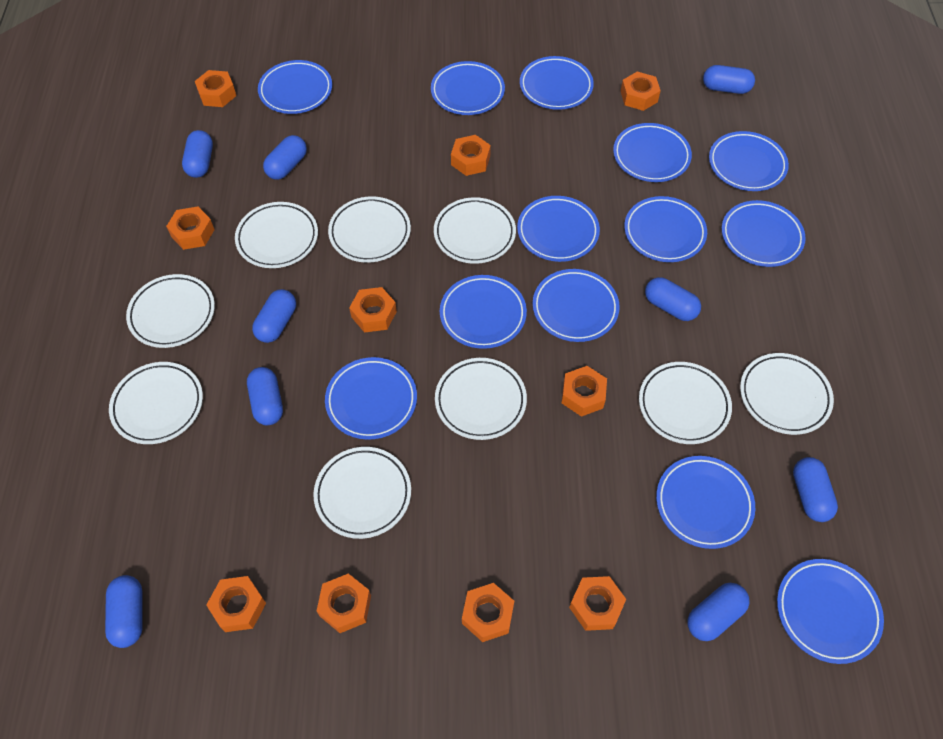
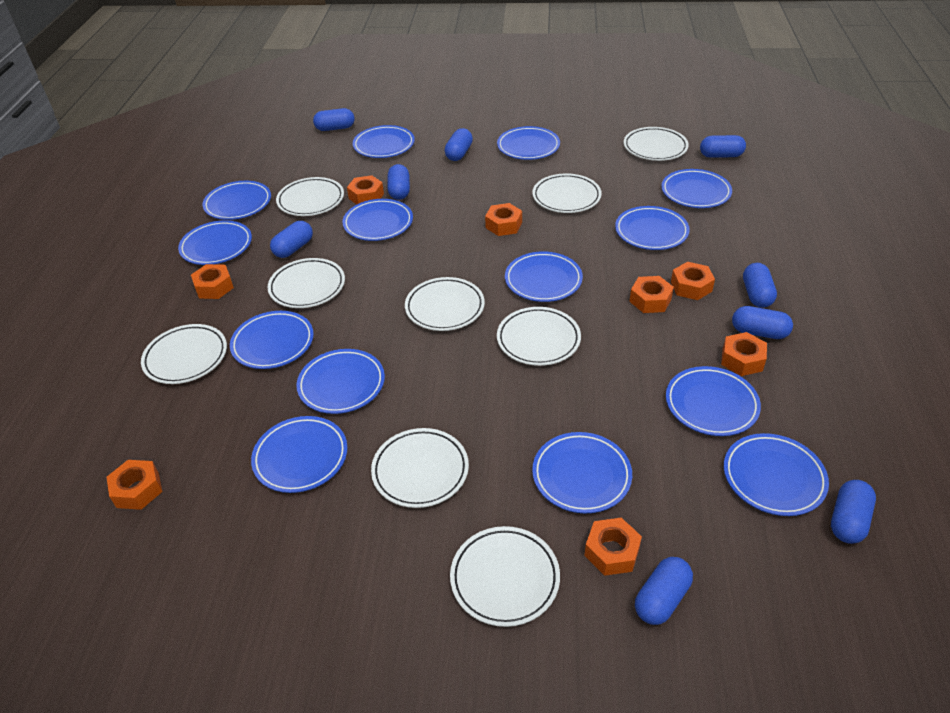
blue plate: [258,60,332,114] [325,357,417,440] [431,61,505,115] [440,275,527,349] [517,196,600,262] [520,56,594,110] [533,269,620,342] [613,123,692,182] [624,196,707,262] [656,456,755,549] [709,131,789,191] [722,200,806,267] [777,559,884,664] = 13 -> [178,220,252,265] [202,181,271,220] [230,311,314,369] [251,416,348,493] [297,349,385,414] [342,199,413,241] [353,125,415,158] [497,126,560,160] [505,252,583,302] [532,432,632,513] [615,206,690,250] [661,169,732,208] [666,366,761,436] [724,433,829,516] = 14
orange nut: [166,207,215,250] [195,70,236,107] [206,576,266,632] [317,573,371,633] [349,287,397,333] [451,135,491,176] [462,583,514,642] [562,366,607,417] [569,576,626,631] [621,71,661,111] = 10 -> [107,460,162,510] [191,264,234,299] [347,175,384,204] [485,203,522,236] [584,518,642,576] [629,276,674,313] [671,262,715,300] [721,332,767,376] = 8

